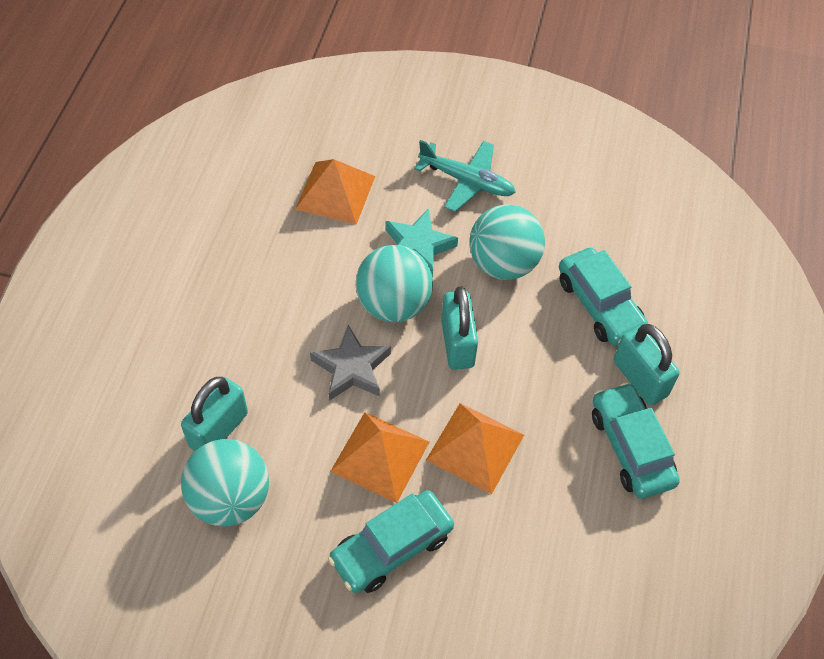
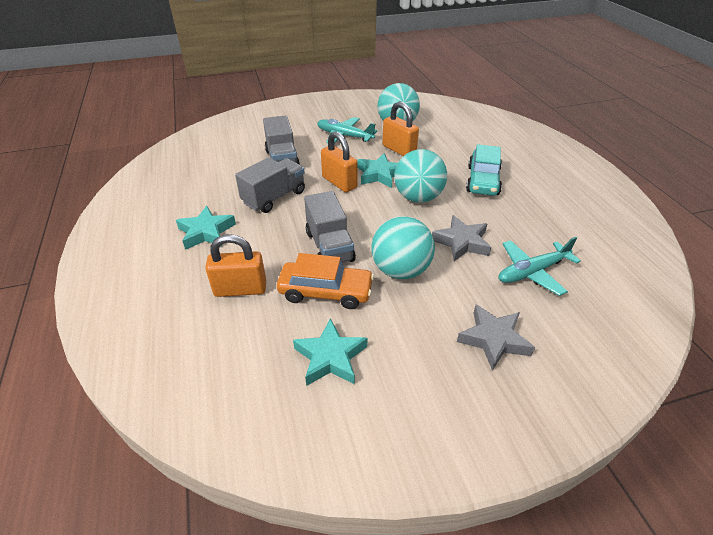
grey star: [310,325,391,401] = 1 -> [432,215,491,261] [457,305,535,371] = 2
grey truck: none = 0 -> [235,157,305,213] [263,115,300,165] [304,191,356,263] = 3
orange car: none = 0 -> [277,253,374,309] = 1
orange padlock: none = 0 -> [205,234,266,297] [321,131,357,192] [382,101,419,156] = 3
orange pyramid: [295,159,375,225] [330,412,429,503] [426,403,524,494] = 3 -> none = 0
turquoise car: [328,490,454,593] [559,248,648,346] [592,382,680,499] = 3 -> [466,144,502,196] = 1
turquoise padlock: [181,377,248,451] [441,287,478,370] [614,324,680,405] = 3 -> none = 0
turquoise plane: [414,140,516,212] = 1 -> [317,117,377,143] [499,237,581,296] = 2
turquoise star: [385,208,458,278] = 1 -> [176,206,236,250] [293,318,367,386] [358,153,398,188] = 3

